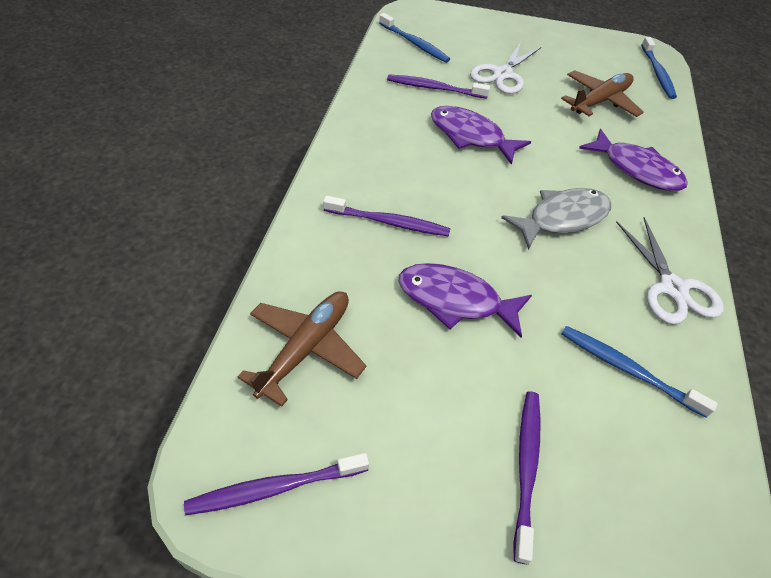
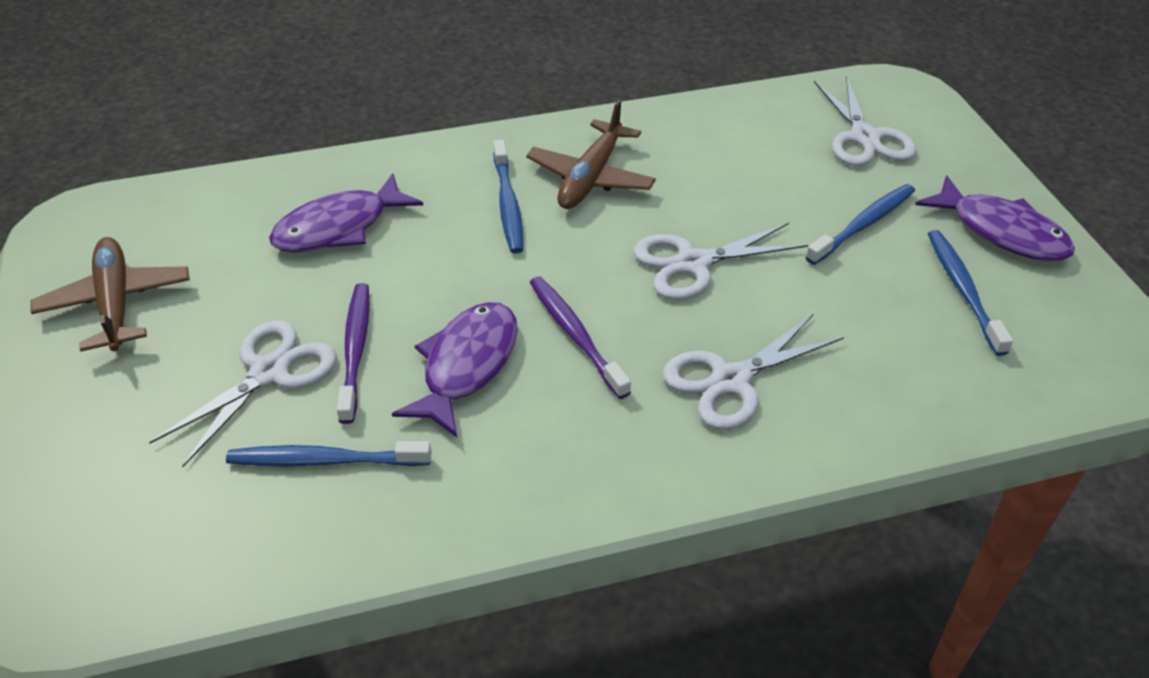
blue toothbrush: [379,13,450,63] [561,326,718,418] [641,37,677,99] = 3 -> [226,441,431,467] [493,140,523,254] [805,184,915,265] [928,230,1013,356] = 4
grey fish: [501,188,611,250] = 1 -> none = 0
purple toothbrush: [184,453,369,515] [323,196,451,236] [387,74,490,99] [514,391,540,564] = 4 -> [337,283,370,424] [530,276,631,399] = 2
white scissors: [470,42,541,94] [616,217,724,324] = 2 -> [149,320,337,467] [633,223,808,300] [662,314,844,430] [814,76,917,166] = 4

